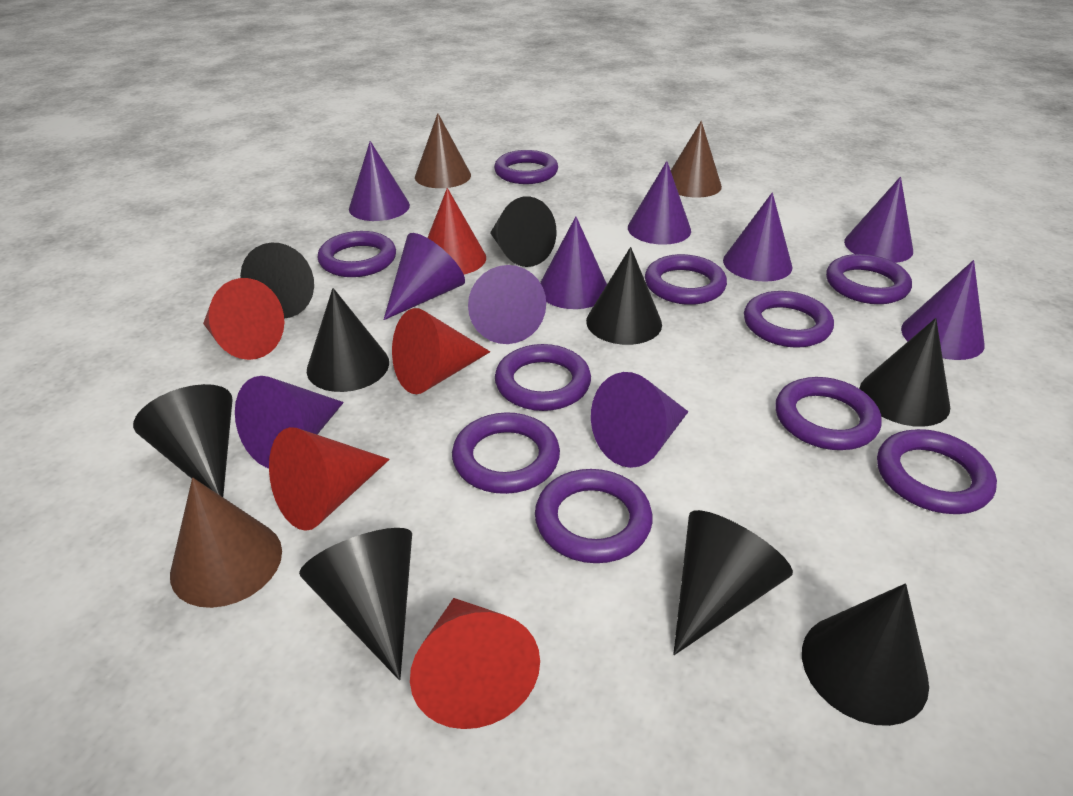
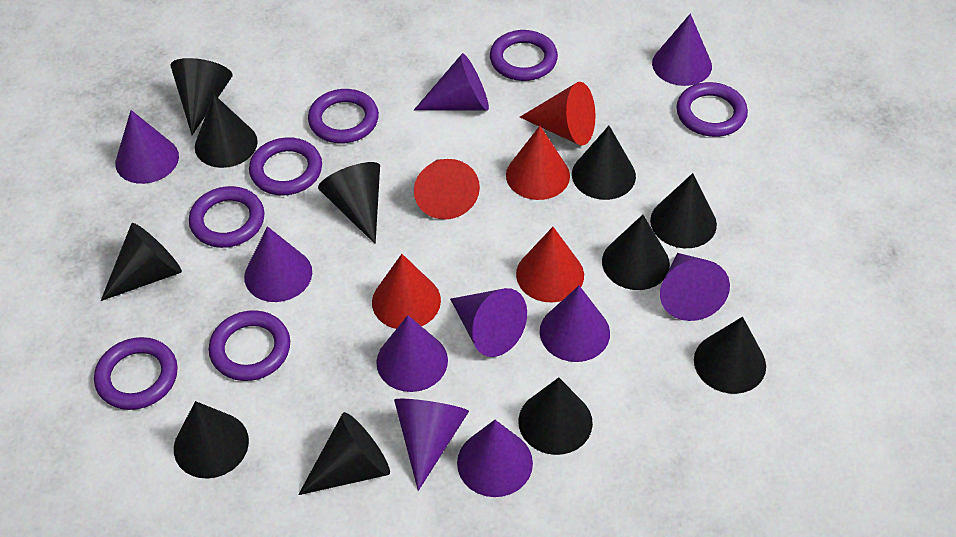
black cone: [133,384,233,497] [240,242,314,319] [299,528,412,680] [307,288,389,392] [490,196,557,267] [586,247,662,345] [673,510,793,655] [802,583,929,726] [859,318,950,427] = 9 -> [101,223,182,301] [170,58,233,135] [174,401,249,479] [195,94,258,168] [298,412,390,495] [318,162,380,244] [518,377,593,455] [572,126,636,200] [602,215,670,290] [650,173,717,248] [694,317,766,394] = 11
brown cone: [170,478,282,608] [415,113,471,188] [671,121,722,198] = 3 -> none = 0
purple ring: [317,231,396,277] [452,412,560,494] [494,150,558,184] [495,344,591,411] [535,469,653,563] [645,254,727,305] [744,291,834,348] [775,377,882,450] [826,254,912,304] [877,429,997,514] = 10 -> [94,337,178,410] [189,186,265,248] [209,310,290,381] [249,137,322,195] [308,89,379,143] [490,30,558,81] [676,82,748,137] = 7

